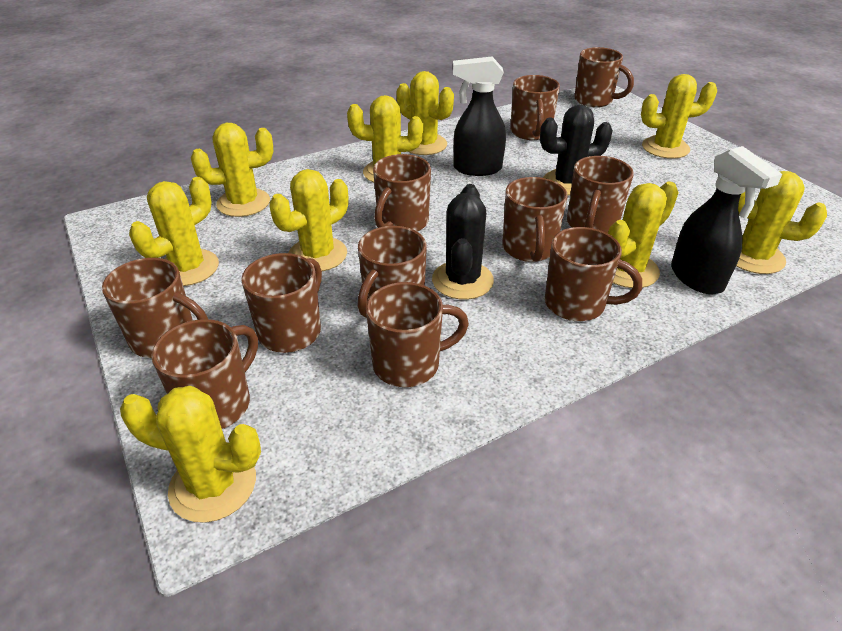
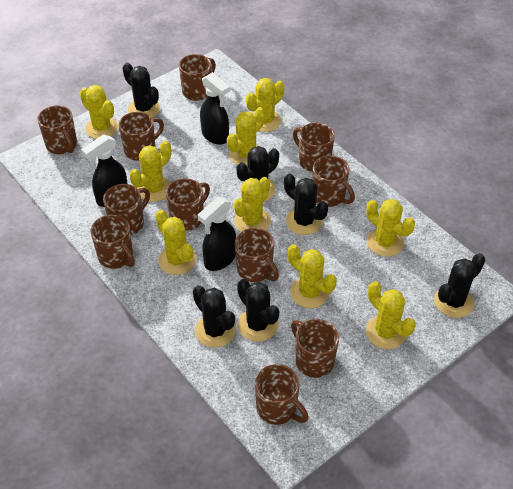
black cactus: [432,184,494,300] [540,105,613,196] = 2 -> [123,63,160,117] [193,285,236,348] [236,146,279,201] [237,279,279,342] [284,173,328,235] [434,253,485,318] = 6
black spray bottle: [453,57,506,176] [671,146,782,294] = 2 -> [81,134,127,207] [198,197,236,271] [200,72,230,145] = 3

